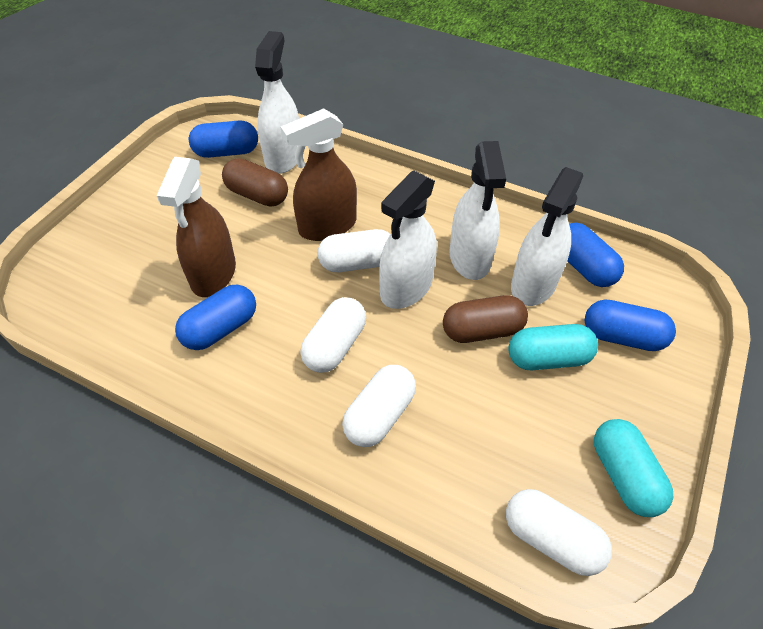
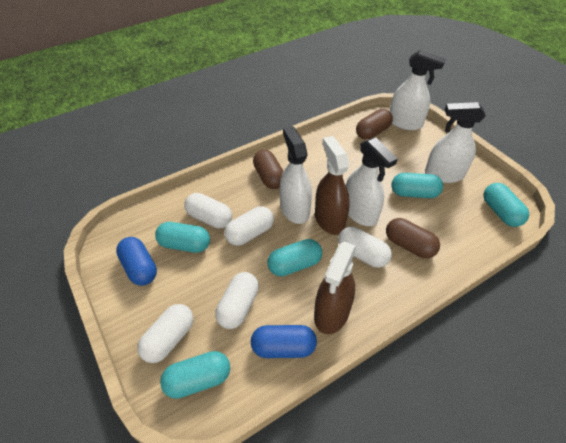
blue capsule: [175,284,256,350] [189,120,258,158] [567,223,624,287] [584,300,676,351] = 4 -> [116,237,157,285] [251,325,317,358] = 2
brown capsule: [222,158,288,207] [443,295,528,343] = 2 -> [253,150,283,189] [356,109,393,140] [386,218,440,258] = 3
turquoise capsule: [508,324,598,370] [594,419,674,517] = 2 -> [155,222,210,253] [160,351,230,399] [267,239,322,276] [392,173,443,198] [483,183,529,227] = 5
white capsule: [300,297,366,373] [318,229,390,272] [342,365,416,447] [506,489,612,576] = 4 -> [137,304,193,363] [184,193,232,228] [215,272,259,329] [224,206,274,246] [338,227,392,268] = 5

